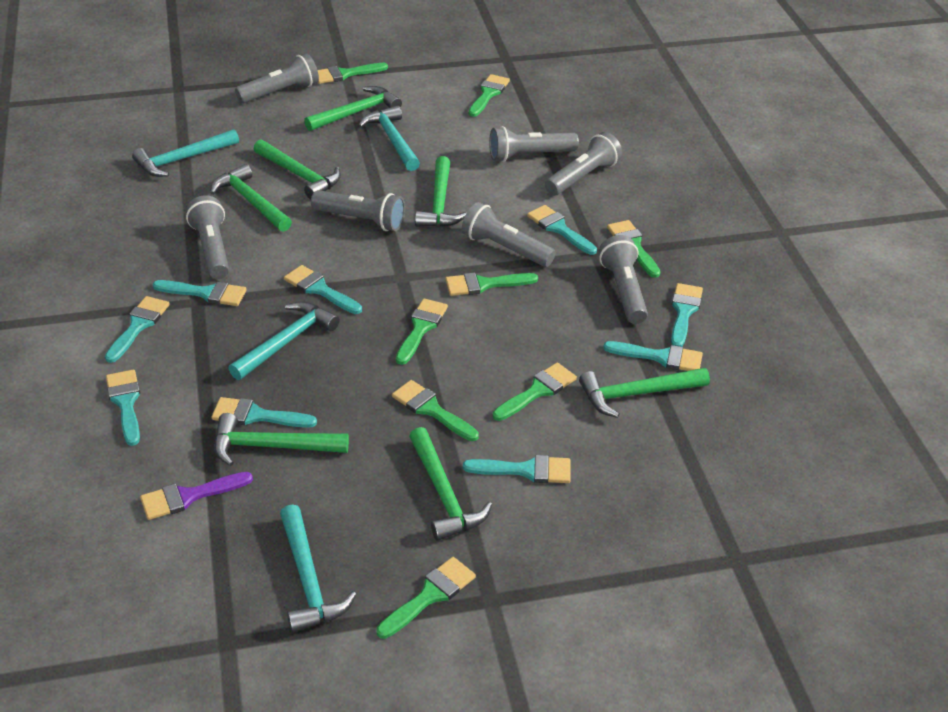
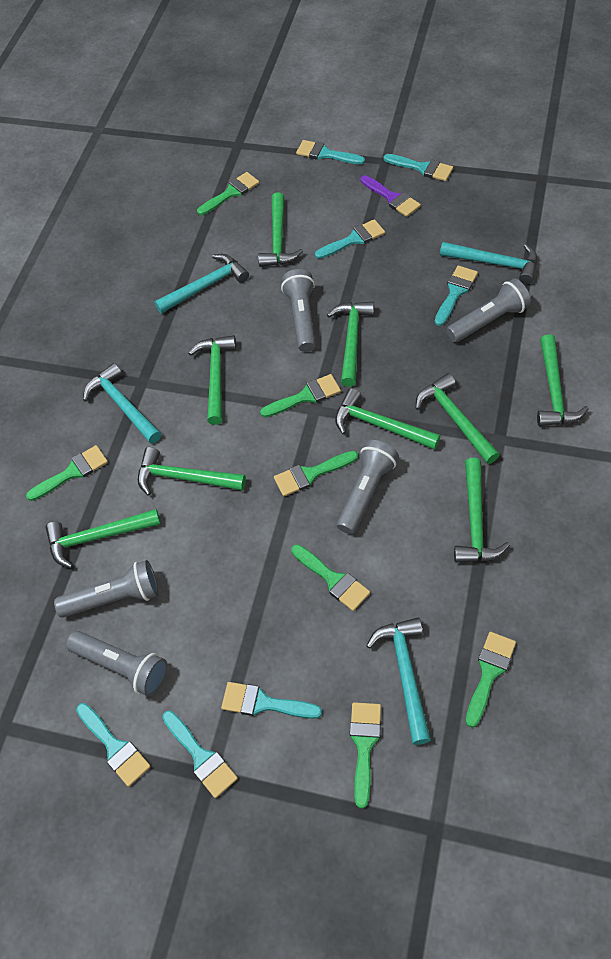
green brush: [318,63,388,84] [376,557,476,639] [392,380,479,441] [396,299,448,365] [445,273,538,296] [469,74,510,117] [493,363,577,421] [607,220,660,278] = 8 -> [26,445,108,501] [197,172,259,215] [260,374,341,417] [274,451,358,496] [291,544,370,611] [350,702,381,809] [466,632,516,728] = 7
green hammer: [210,164,292,232] [214,413,349,466] [254,139,341,199] [304,86,402,131] [409,427,492,541] [415,156,467,227] [579,368,710,418] = 7 -> [45,509,161,568] [138,447,246,496] [189,335,236,425] [258,192,303,267] [327,302,374,387] [335,388,441,450] [416,373,500,464] [454,458,510,563] [537,334,589,426] = 9
grey flashlight: [186,195,229,279] [235,53,319,103] [311,190,405,231] [462,202,556,267] [489,126,579,162] [545,132,622,195] [599,235,648,324] = 7 -> [54,560,159,618] [66,631,168,697] [281,269,316,352] [337,440,399,534] [447,278,531,342] = 5
turquoise brush: [105,296,170,363] [106,370,140,446] [153,280,247,306] [211,397,317,428] [284,265,362,314] [463,455,571,483] [527,205,597,255] [603,341,703,371] [671,283,703,347] = 9 -> [76,703,151,787] [162,711,238,798] [221,682,322,719] [296,140,365,164] [315,219,385,259] [384,154,453,181] [435,266,478,326] = 7

